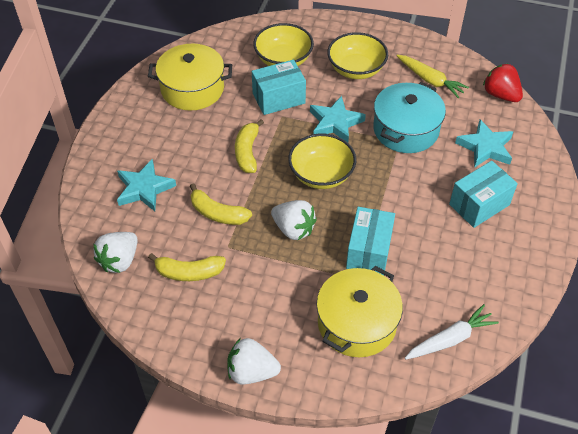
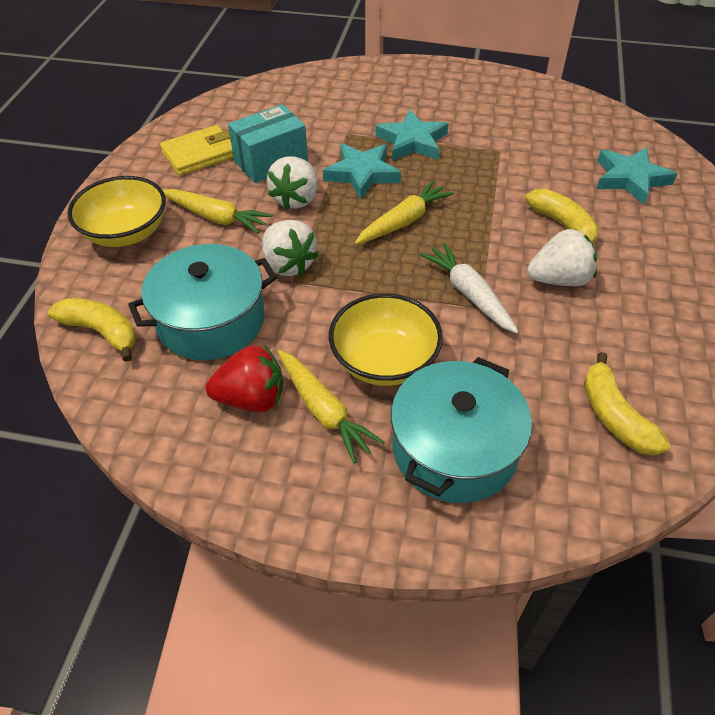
turquoise box: [252,60,306,115] [346,207,395,276] [449,161,518,228] = 3 -> [228,104,308,183] = 1
turquoise pot: [373,82,446,153] = 1 -> [128,244,277,360] [391,357,532,503] = 2
yellow bowl: [253,23,314,66] [288,133,356,189] [327,32,388,79] = 3 -> [67,176,166,247] [329,293,443,386] = 2
yellow carrot: [396,55,469,98] = 1 -> [163,189,272,234] [278,350,385,463] [355,180,454,244] = 3
yellow pot: [148,44,232,111] [316,266,403,357] = 2 -> none = 0
yellow wallet: none = 0 -> [160,125,234,176] = 1

